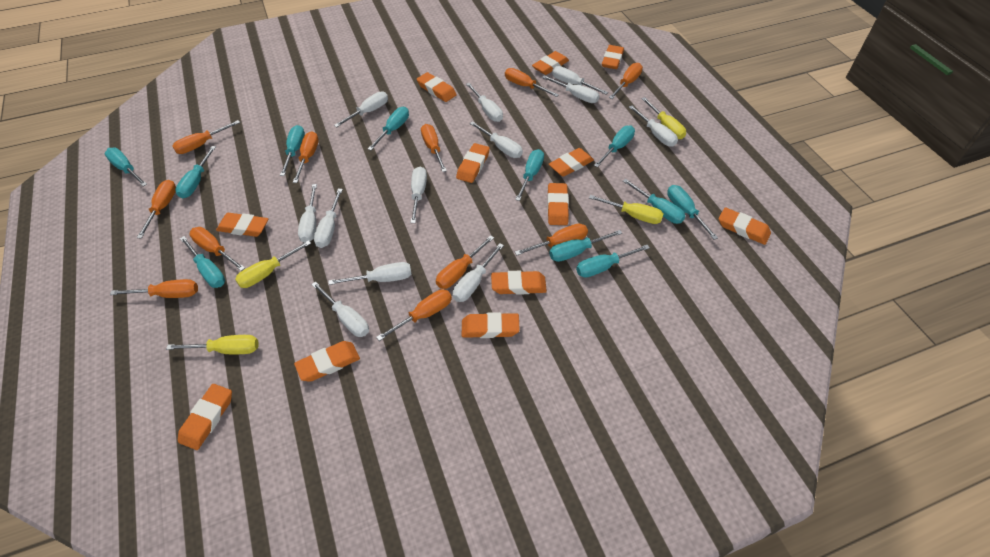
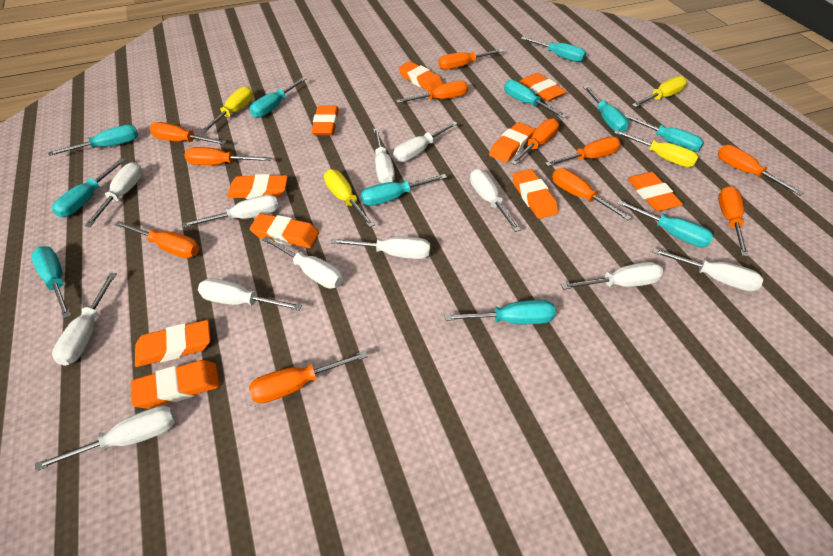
orange eraser: [178,384,232,450] [216,213,268,237] [294,341,360,382] [417,72,457,102] [456,143,490,183] [462,312,520,338] [491,271,547,295] [532,51,569,75] [547,183,569,225] [549,148,594,177] [602,45,624,69] [719,207,771,245] = 12 -> [131,360,220,409] [135,320,211,367] [227,174,288,199] [250,213,319,248] [312,105,339,136] [398,61,443,91] [489,122,535,163] [512,169,558,219] [520,73,566,101] [628,172,683,211] = 10

